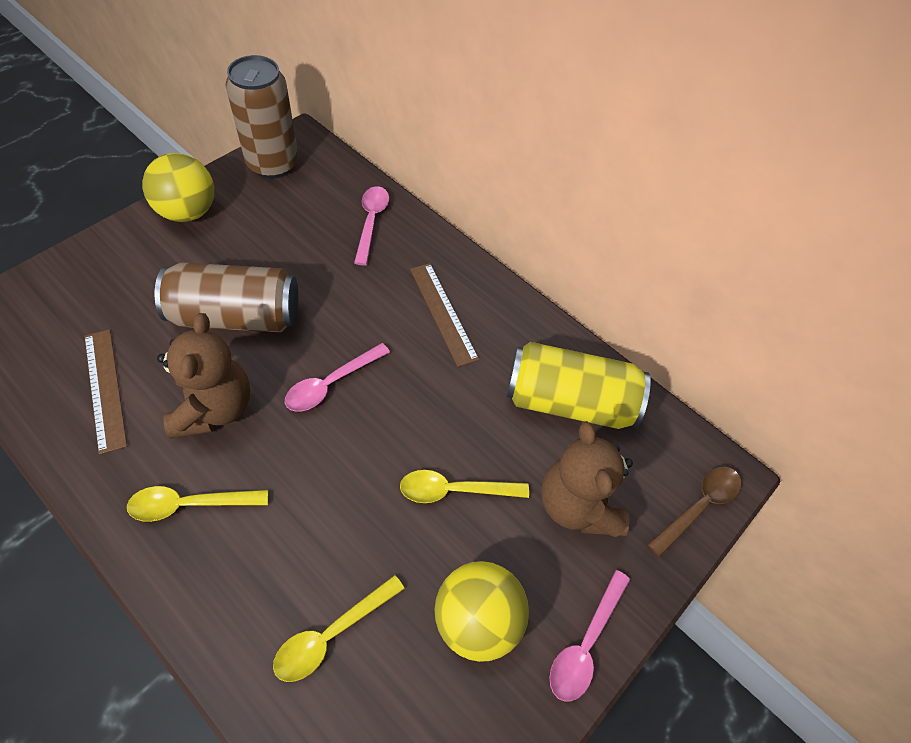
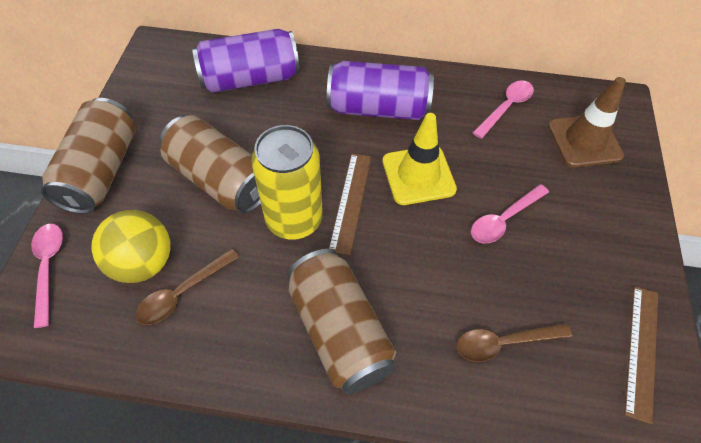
brown can: [155,262,298,332] [226,55,298,179] = 2 -> [41,98,136,214] [159,115,261,214] [287,249,396,394] = 3
brown spoon: [647,467,741,557] = 1 -> [135,248,239,325] [457,323,572,362] = 2
brown teddy bear: [157,313,250,439] [541,421,633,537] = 2 -> none = 0
brown traffic cone: none = 0 -> [548,77,626,167] = 1
purple can: none = 0 -> [192,29,300,93] [327,61,434,120] = 2
yellow ball: [142,153,214,222] [434,561,529,662] = 2 -> [92,210,171,283] = 1
yellow spoon: [127,486,268,522] [273,575,405,682] [400,470,529,503] = 3 -> none = 0
yellow traffic cone: none = 0 -> [382,113,457,205] = 1

